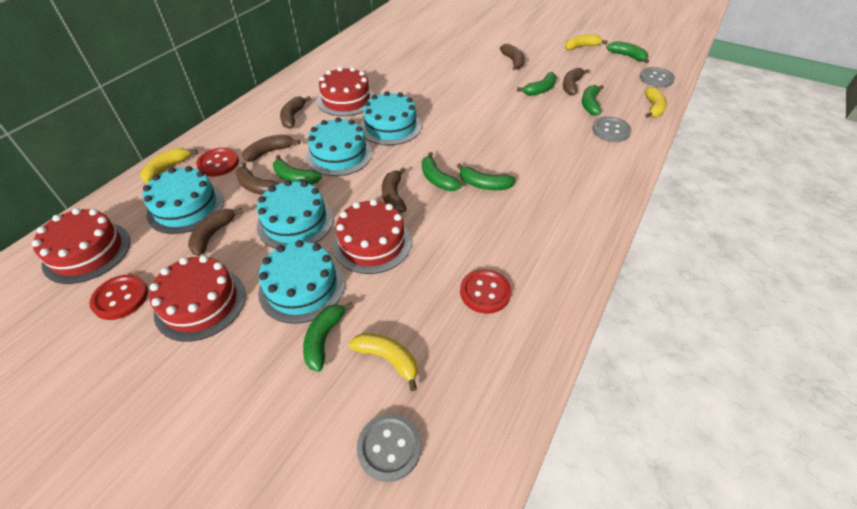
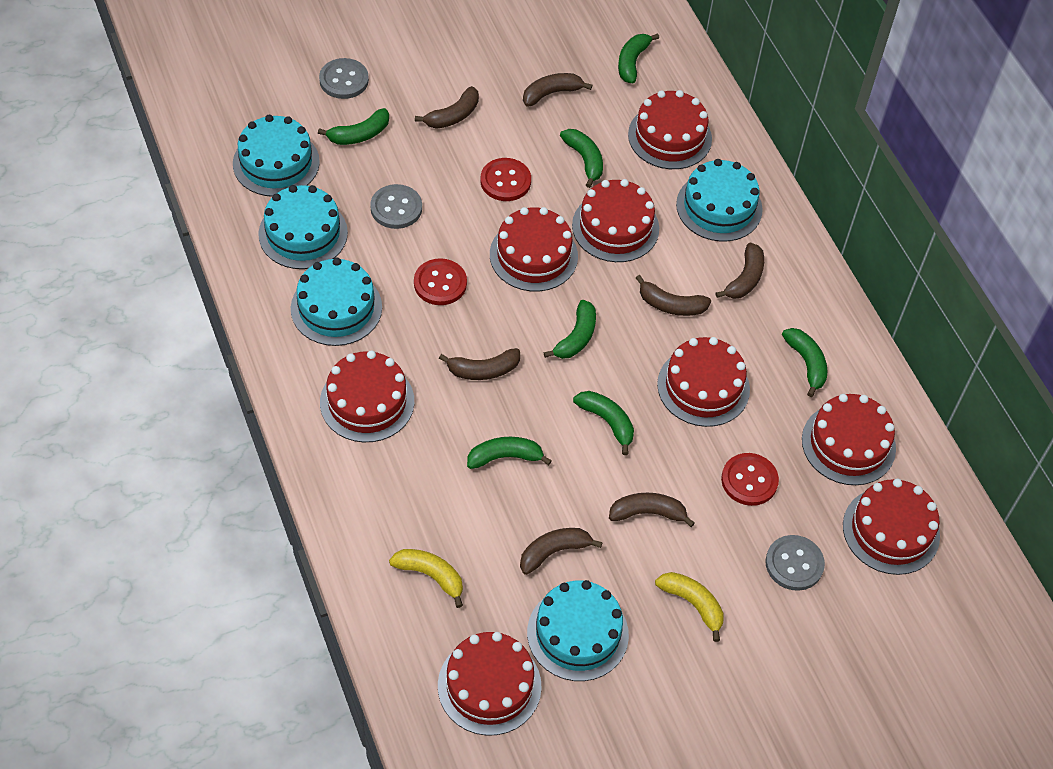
red cake: [32,208,130,284] [149,255,246,342] [317,67,374,116] [333,199,411,274] = 4 -> [320,350,414,442] [438,632,542,736] [490,207,578,291] [572,179,659,262] [628,90,712,169] [657,337,750,427] [802,394,896,485] [843,479,940,575] = 8
yellow banana: [140,148,198,183] [349,333,418,391] [565,34,607,50] [645,87,667,118] = 4 -> [389,549,463,608] [655,572,724,642] = 2

